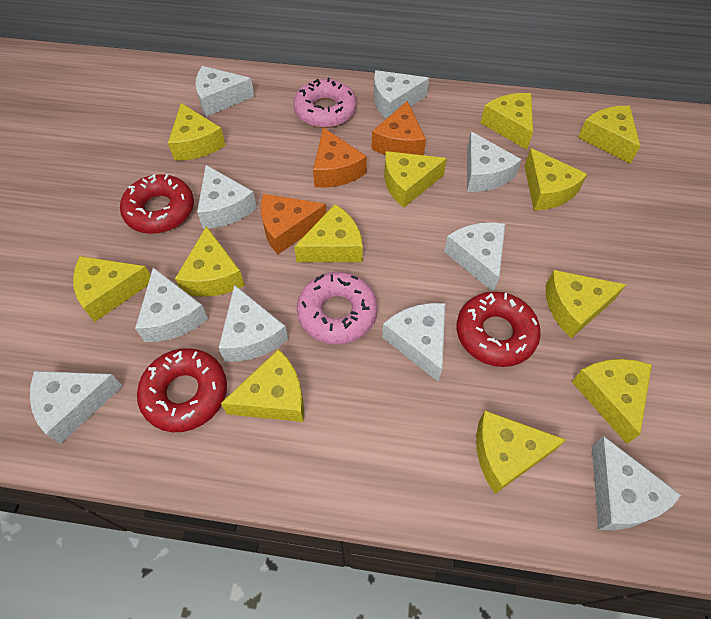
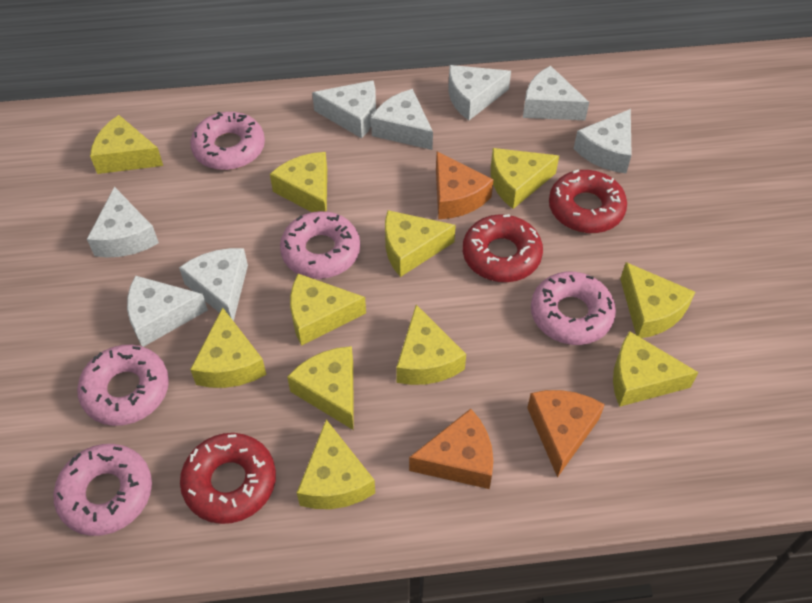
pink donut: [293,78,356,128] [297,272,377,344] = 2 -> [53,444,152,536] [77,345,169,426] [190,112,265,170] [280,211,360,279] [531,272,616,345] = 5
white cheese: [30,371,123,444] [135,267,208,342] [195,66,255,117] [197,165,257,229] [219,285,288,361] [374,70,429,119] [382,303,445,382] [444,222,505,292] [467,131,522,192] [592,436,681,530] = 10 -> [87,187,159,258] [127,275,208,347] [179,248,248,321] [312,80,376,138] [371,89,433,150] [448,65,511,120] [523,66,589,120] [574,109,632,173] = 8
yellow cheese: [73,256,151,322] [168,103,226,161] [175,226,245,297] [221,349,304,422] [294,204,363,262] [384,151,447,208] [476,410,566,494] [481,93,533,150] [524,148,587,210] [546,270,626,338] [572,359,652,444] [578,106,640,164] = 12 -> [90,115,163,174] [190,307,267,388] [270,152,327,212] [287,346,354,430] [290,274,366,346] [297,420,375,509] [385,210,456,277] [396,305,466,385] [491,148,559,209] [613,331,699,407] [620,262,695,338] = 11

